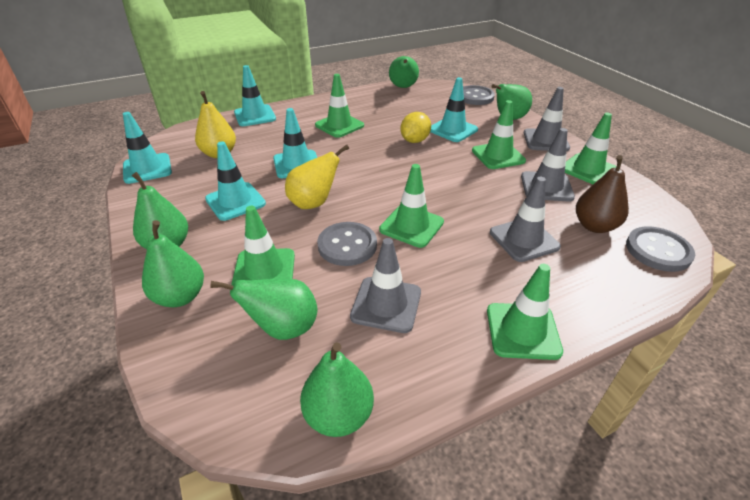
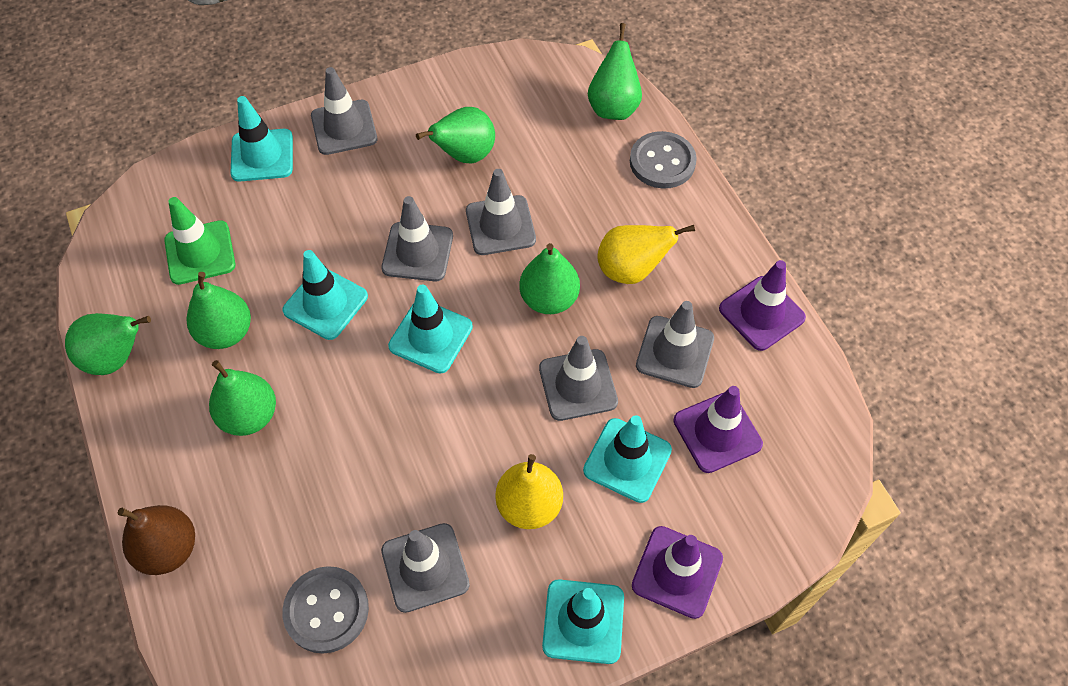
green traffic cone: [231,206,295,285] [315,74,364,138] [379,164,444,248] [472,100,526,169] [487,264,563,360] [565,113,617,184] = 6 -> [164,197,235,285] = 1
grey button: [317,222,377,266] [463,85,495,105] [626,226,695,272] = 3 -> [282,566,369,654] [630,131,697,188] = 2
grey traffic cone: [350,238,421,333] [490,177,561,262] [521,128,575,202] [524,87,570,151] = 4 -> [311,67,377,155] [381,523,470,613] [382,196,453,281] [466,169,536,255] [539,336,618,421] [636,301,714,388] = 6
purple traffic cone: none = 0 -> [632,526,723,619] [673,386,763,473] [719,260,806,351] = 3
yellow lemon: [400,112,431,143] = 1 -> none = 0

